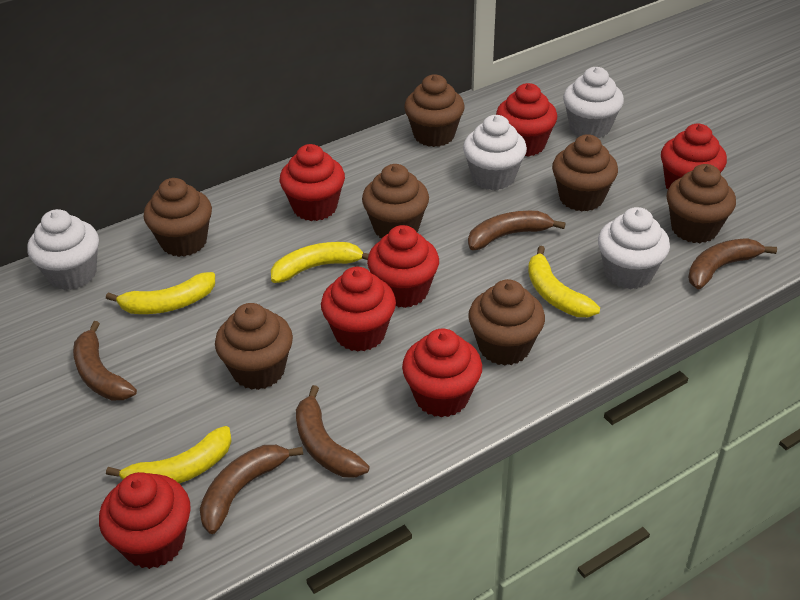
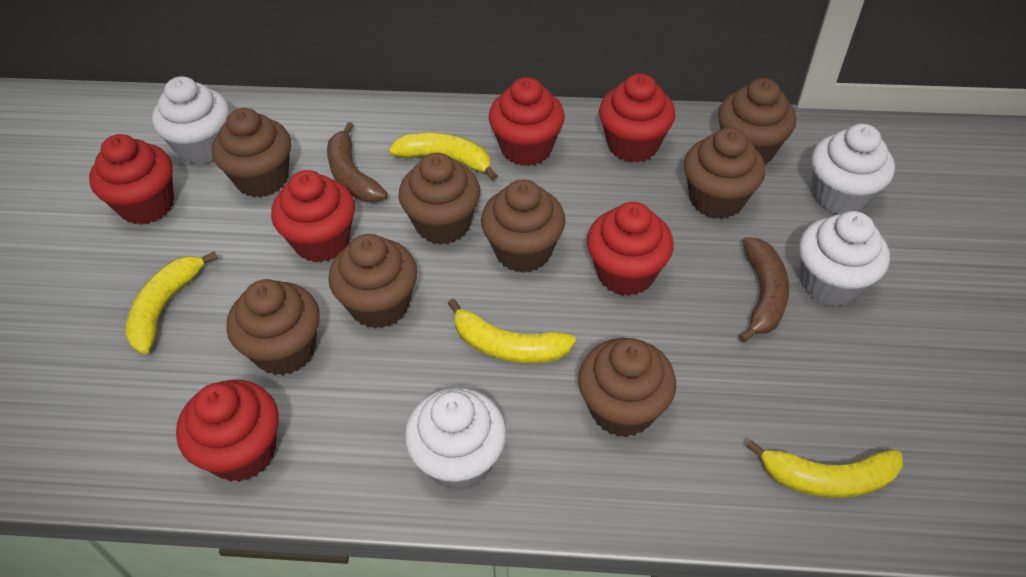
brown banana: [73,321,137,400] [200,445,303,534] [296,385,370,478] [468,211,566,250] [688,238,777,289] = 5 -> [327,122,388,202] [739,237,789,343] = 2
brown cupcake: [144,178,212,257] [215,303,293,390] [362,164,429,238] [404,74,465,147] [468,279,545,365] [552,134,618,211] [667,164,736,243] = 7 -> [212,108,291,198] [227,279,320,376] [328,234,417,329] [398,153,481,245] [481,179,566,273] [578,338,676,437] [684,127,766,219] [718,78,796,164] = 8
red cupcake: [99,472,191,569] [280,144,345,221] [321,267,396,352] [367,225,439,308] [402,329,482,417] [496,83,557,157] [661,124,727,189] = 7 -> [89,134,174,225] [176,380,279,482] [271,170,355,262] [488,77,565,166] [587,202,674,296] [599,73,676,162] = 6

